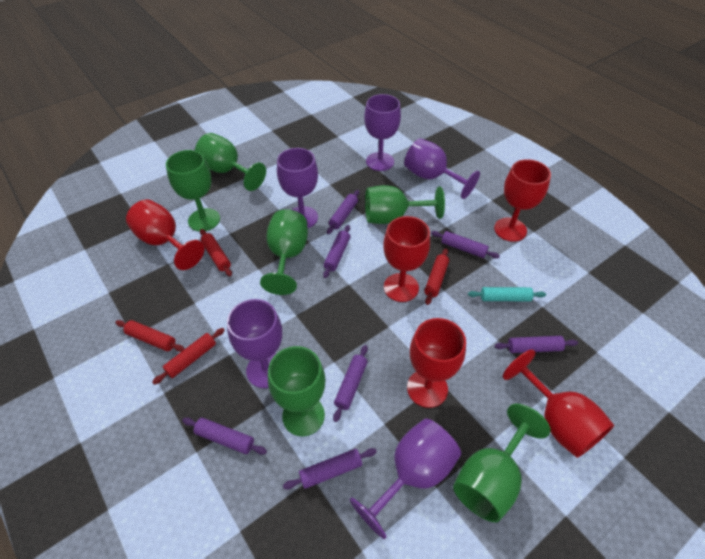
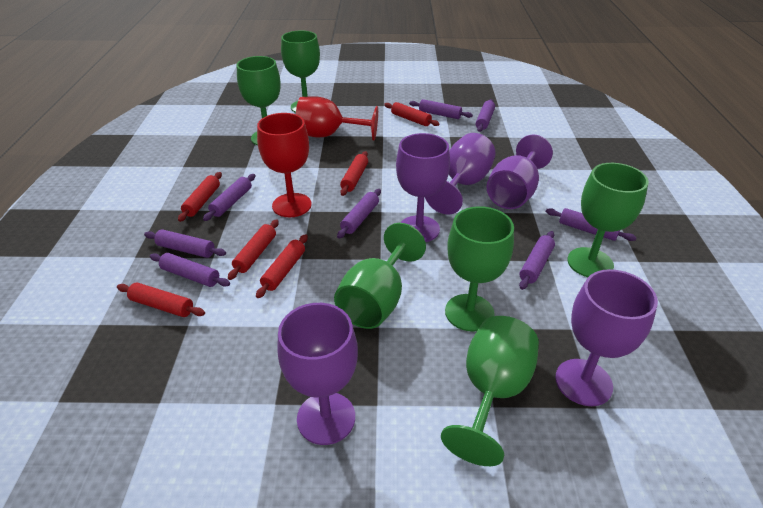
purple rolling pin: [182,418,267,455] [283,448,377,490] [323,225,350,278] [327,190,359,234] [333,345,368,422] [431,231,500,259] [495,336,578,353] = 7 -> [144,229,226,258] [150,253,230,287] [203,174,255,221] [337,189,381,239] [409,99,473,119] [476,99,495,132] [519,231,555,290] [546,208,637,241] = 8
red goblet: [126,199,204,270] [383,216,430,302] [407,318,466,408] [494,159,551,242] [503,349,614,458] = 5 -> [257,113,312,217] [296,96,378,141] = 2
red rolling pin: [115,320,185,352] [152,328,225,385] [200,229,232,276] [424,248,449,305] = 4 -> [117,282,205,317] [178,172,222,222] [228,219,279,280] [256,234,308,298] [340,151,368,196] [384,102,440,126] = 6
turquoise rolling pin: [468,287,546,301] = 1 -> none = 0

